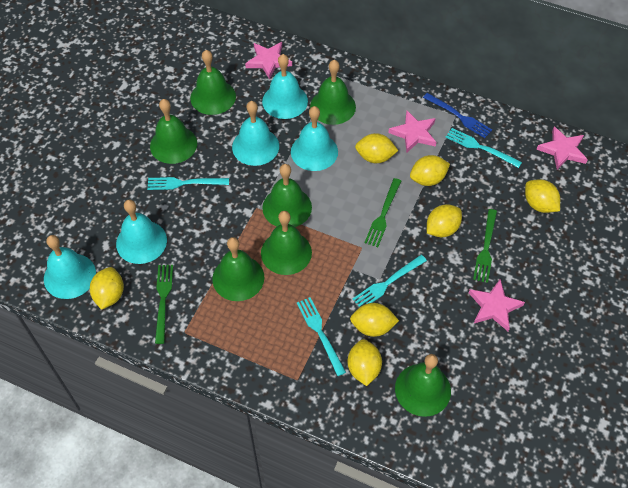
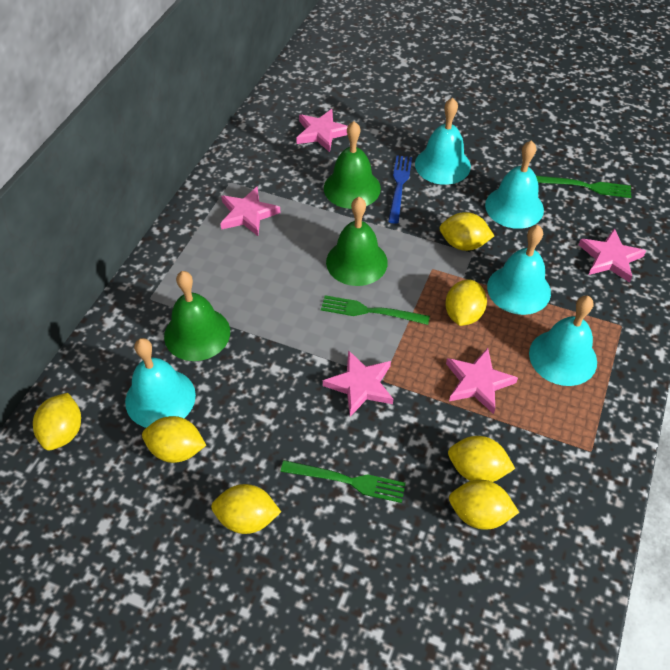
green bell: [150,99,197,164] [190,50,236,115] [212,237,264,301] [261,211,312,275] [262,164,312,227] [310,60,356,125] [395,354,451,417] = 7 -> [164,271,230,361] [324,121,381,209] [326,197,388,286] = 3
pink star: [245,42,292,80] [388,111,436,152] [469,279,525,331] [537,127,588,170] = 4 -> [220,187,281,236] [296,109,348,152] [323,350,393,417] [446,348,518,414] [579,228,646,283] = 5
turquoise fork: [147,177,229,190] [297,297,346,376] [353,255,427,307] [445,128,522,168] = 4 -> none = 0

